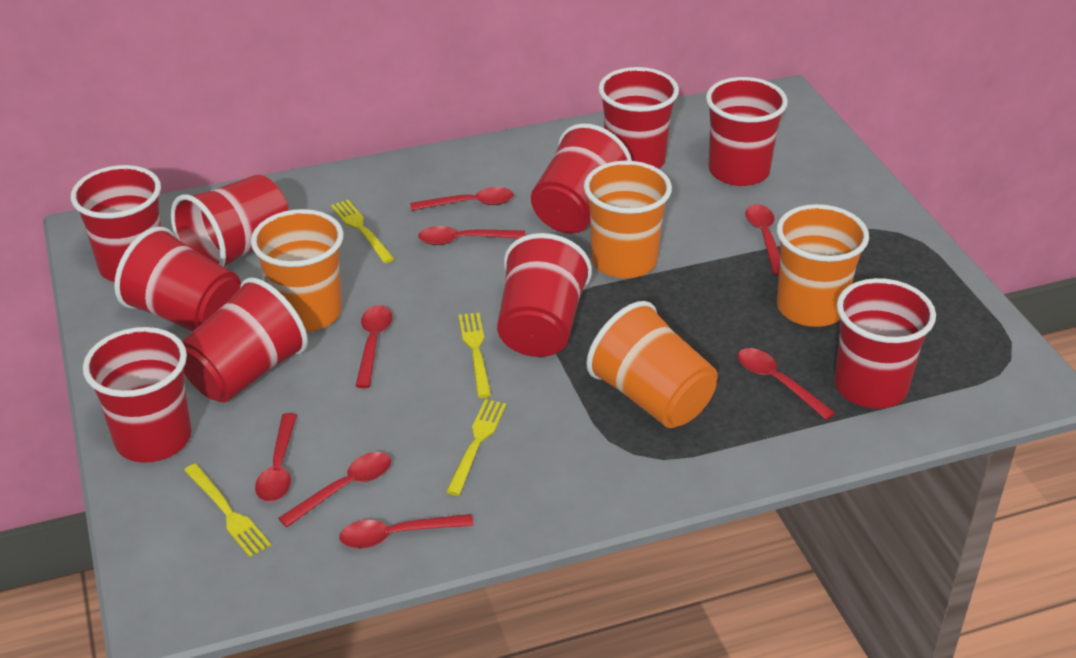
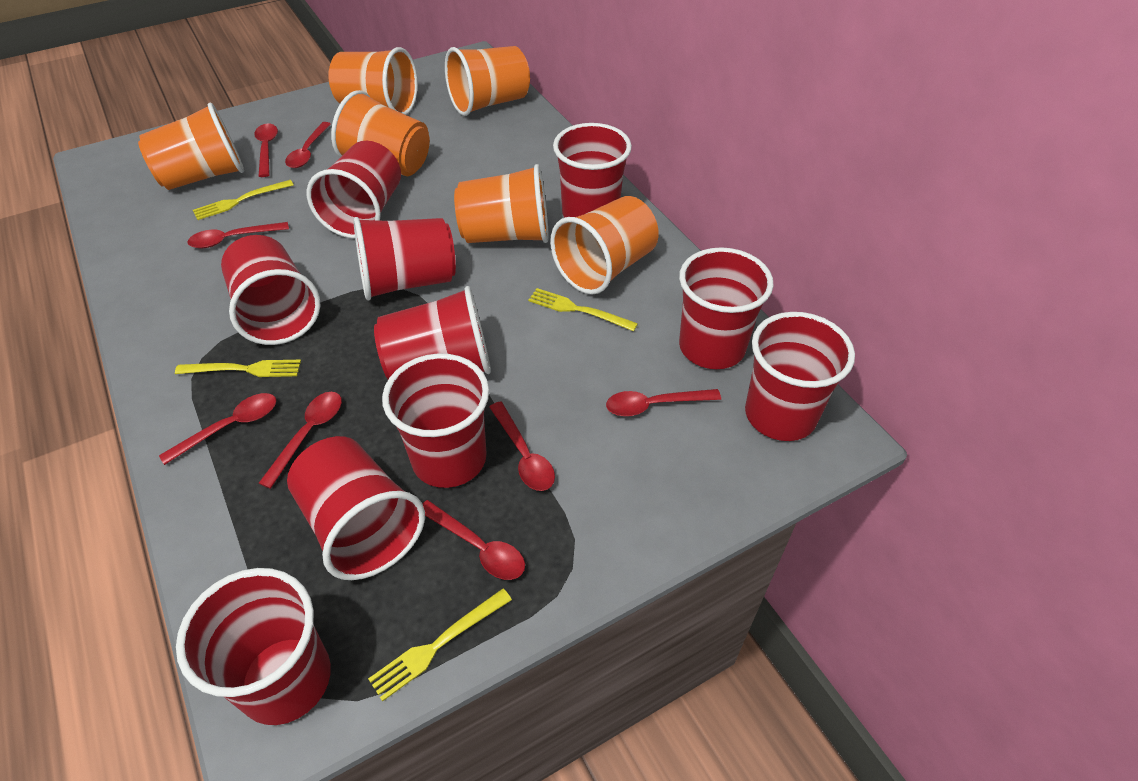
orange cup: [251,209,344,332] [584,161,672,278] [586,301,717,428] [777,204,869,327] = 4 -> [138,102,244,190] [328,47,418,115] [331,90,430,176] [445,46,530,116] [454,164,549,243] [550,196,659,295] = 6

